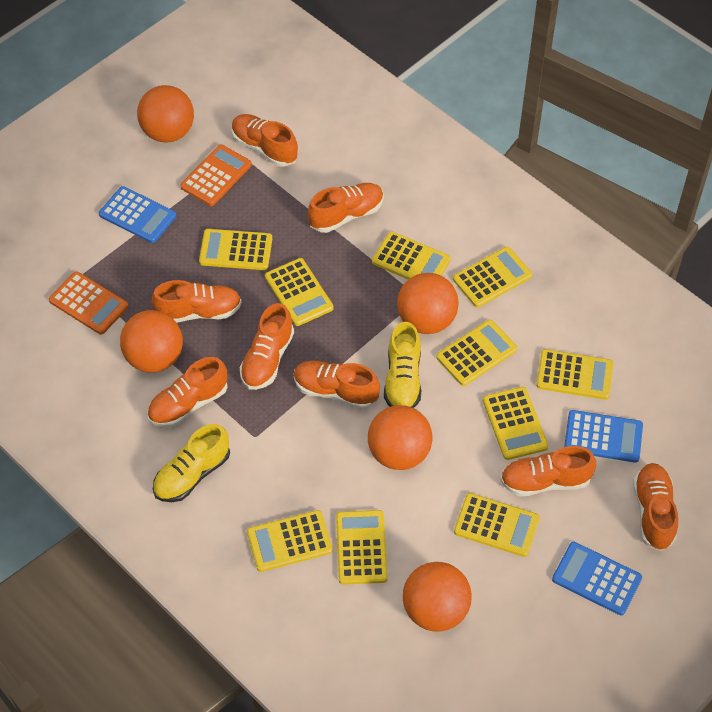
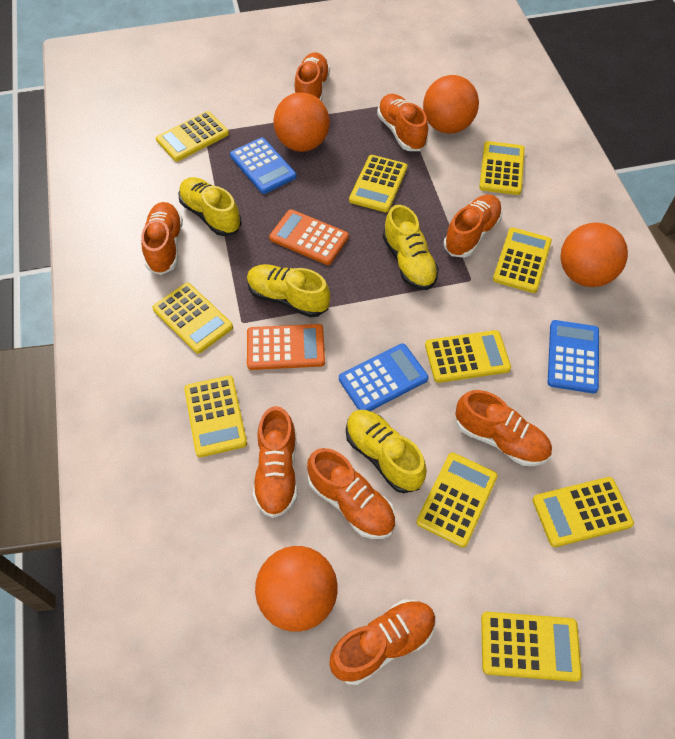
orange ball: [120,310,183,373] [137,85,194,142] [368,405,433,470] [397,273,459,334] [403,562,472,632] = 5 -> [255,546,338,632] [273,92,330,152] [423,75,479,134] [560,223,628,287] = 4
yellow shoe: [153,424,230,502] [384,322,421,408] = 2 -> [179,177,241,236] [247,264,330,318] [346,410,427,493] [383,205,439,290] = 4

